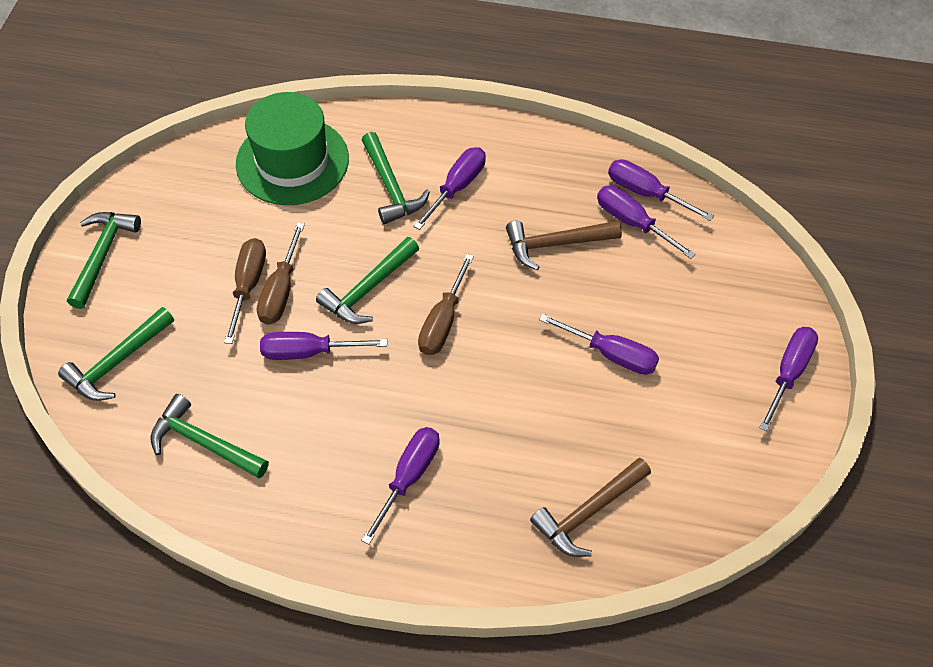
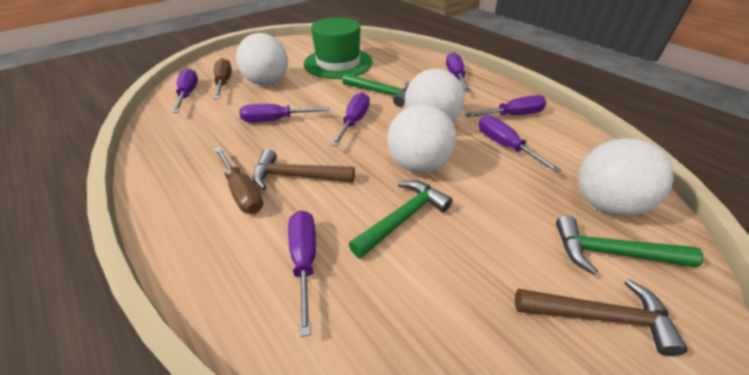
brown screwdriver: [224,238,266,344] [257,222,305,324] [418,254,474,355] = 3 -> [214,58,232,99] [214,147,263,214] = 2
green hammer: [58,307,174,401] [67,212,141,309] [150,394,269,479] [316,237,419,324] [362,132,430,224] = 5 -> [342,73,409,107] [349,180,453,258] [556,216,703,275] = 3
white ball: none = 0 -> [236,33,288,86] [387,104,457,173] [405,69,465,122] [578,138,674,216] = 4

